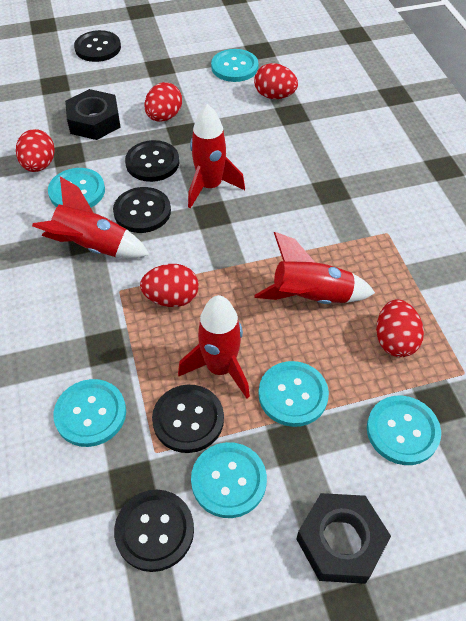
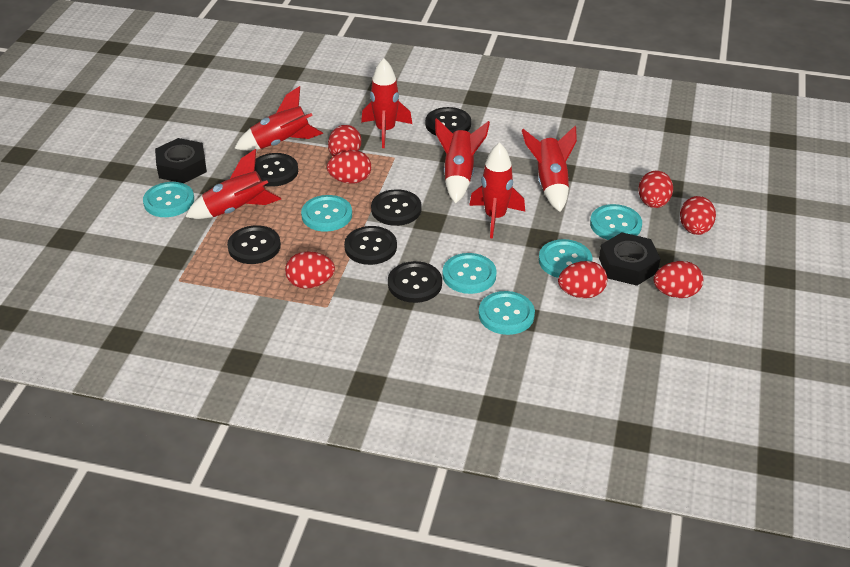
black button: [74,30,121,62] [113,187,171,233] [114,490,194,572] [125,140,179,182] [152,385,224,453] = 5 -> [227,225,281,264] [255,153,298,187] [344,226,397,265] [371,189,422,226] [388,261,442,303] [425,107,471,136] = 6
red egg: [16,129,55,172] [140,264,199,307] [144,82,182,122] [254,63,298,99] [376,299,424,357] = 5 -> [285,251,335,289] [327,150,371,184] [328,125,361,156] [558,261,608,298] [639,171,673,208] [653,261,703,298] [680,196,716,235] = 7
red rocket: [32,176,149,258] [178,295,250,398] [188,104,245,208] [254,232,375,304] = 4 -> [185,149,281,219] [234,86,323,151] [361,58,412,148] [435,118,490,204] [469,142,525,239] [522,126,577,212] = 6

